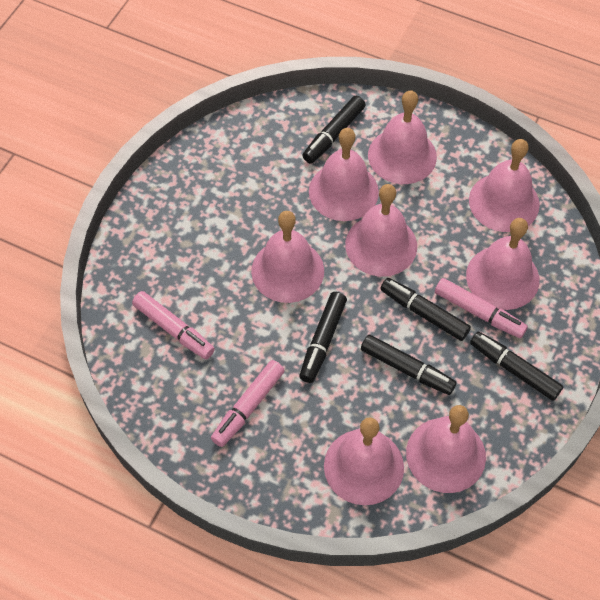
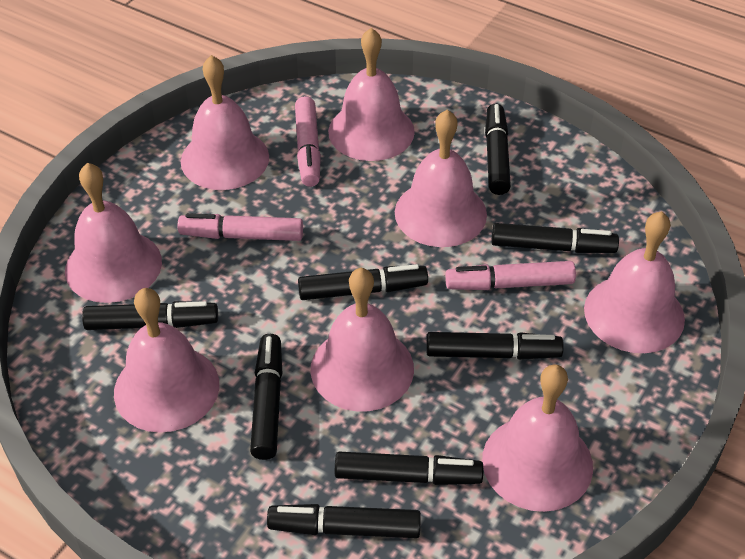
black marker: [299,292,347,383] [302,96,366,164] [361,335,457,395] [380,278,471,341] [470,332,563,401] = 5 -> [82,301,218,330] [250,334,282,460] [267,504,421,538] [298,264,428,300] [335,452,483,485] [426,332,564,360] [485,104,511,195] [491,223,619,253] = 8

